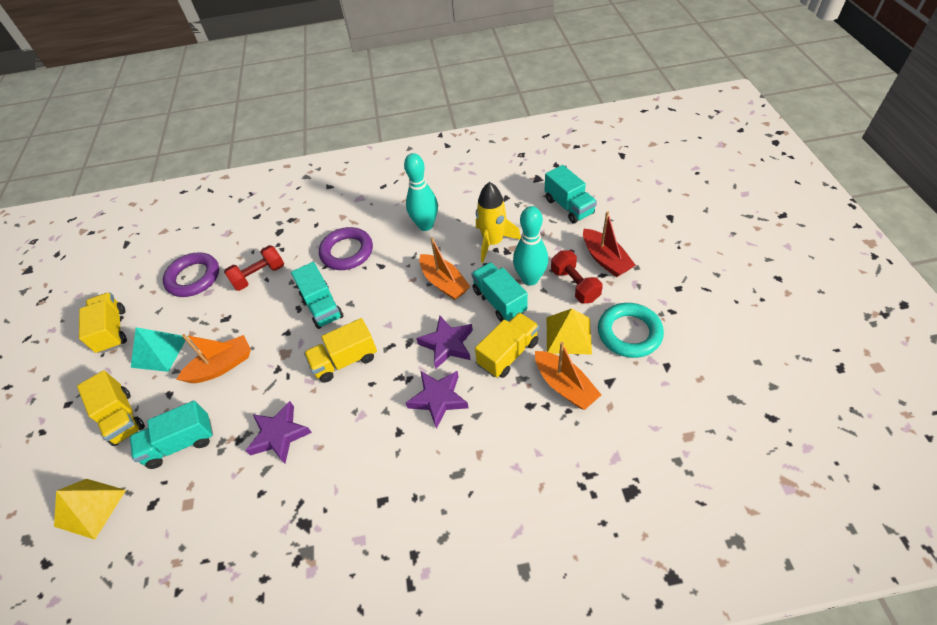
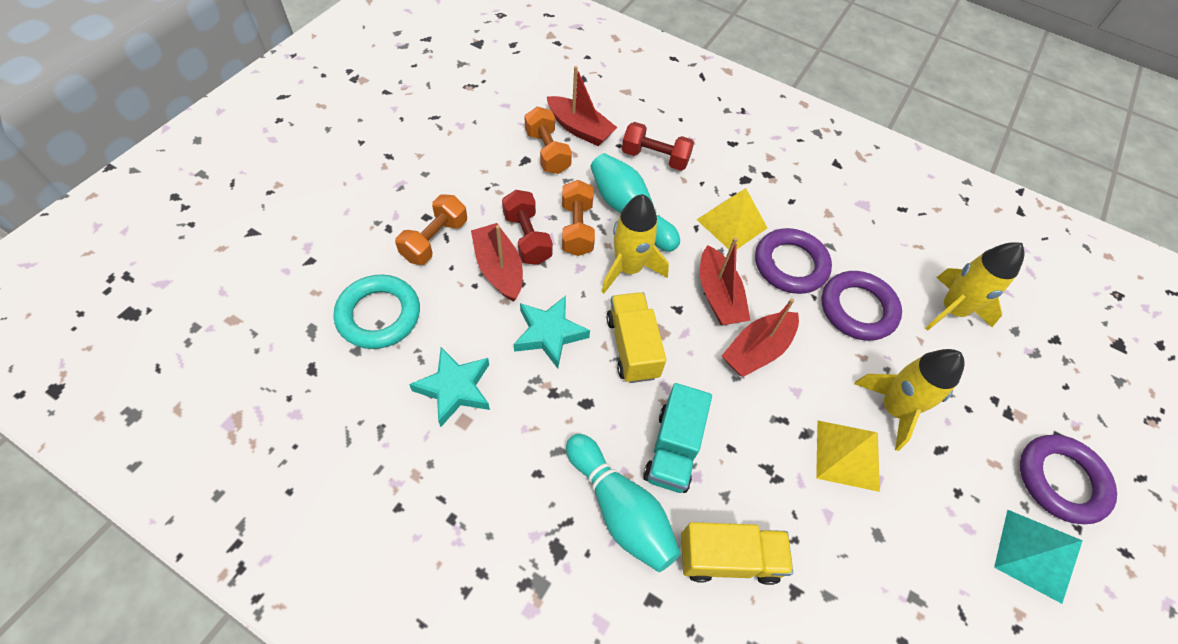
orange boat: [176,334,251,383] [419,237,471,300] [535,342,601,410] = 3 -> none = 0
orange dumbbell: none = 0 -> [395,194,467,265] [524,107,572,174] [562,180,595,256] = 3
purple ring: [163,252,219,297] [319,227,373,270] = 2 -> [755,228,832,294] [821,271,902,341] [1020,435,1117,524] = 3
purple star: [245,401,312,464] [406,371,468,429] [416,316,473,369] = 3 -> none = 0
red boat: [583,211,636,277] = 1 -> [471,223,523,302] [547,66,618,146] [700,237,750,325] [722,298,799,377] = 4
turquoise star: none = 0 -> [409,347,490,427] [514,296,590,369] = 2
turquoise truck: [130,401,213,469] [291,262,344,329] [471,262,528,322] [544,165,597,224] = 4 -> [643,383,712,493] = 1
yellow rocket: [476,182,521,263] = 1 -> [601,194,669,293] [854,349,965,451] [925,242,1024,331] = 3
yellow truck: [77,370,145,446] [79,292,127,354] [304,318,377,383] [475,312,539,378] = 4 -> [606,292,666,383] [681,522,793,585] = 2

